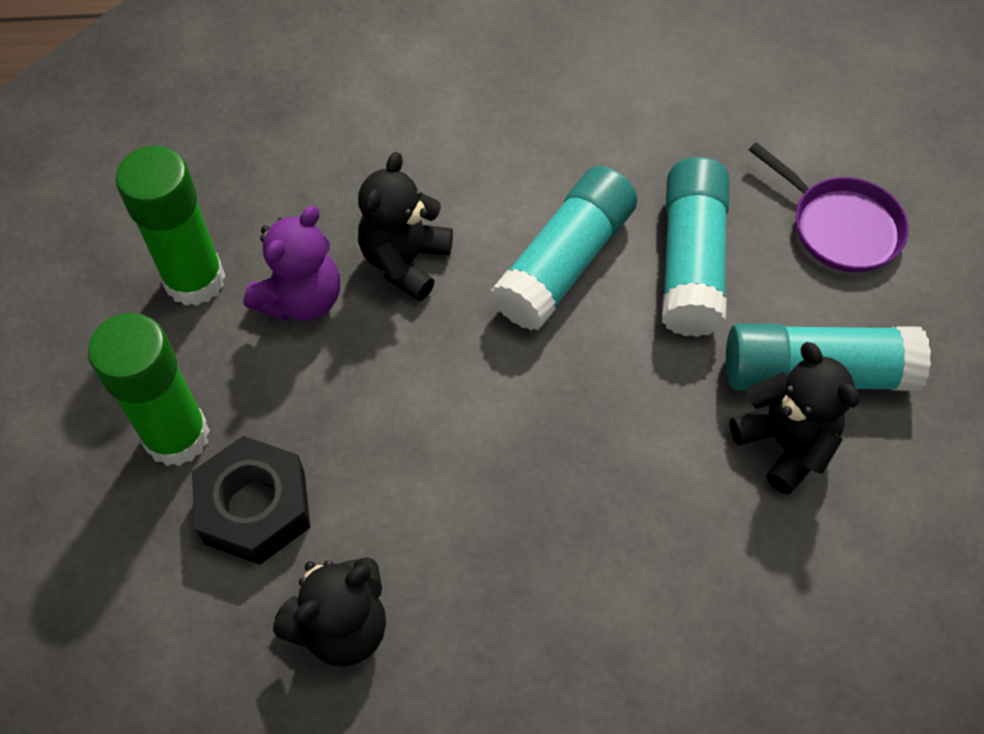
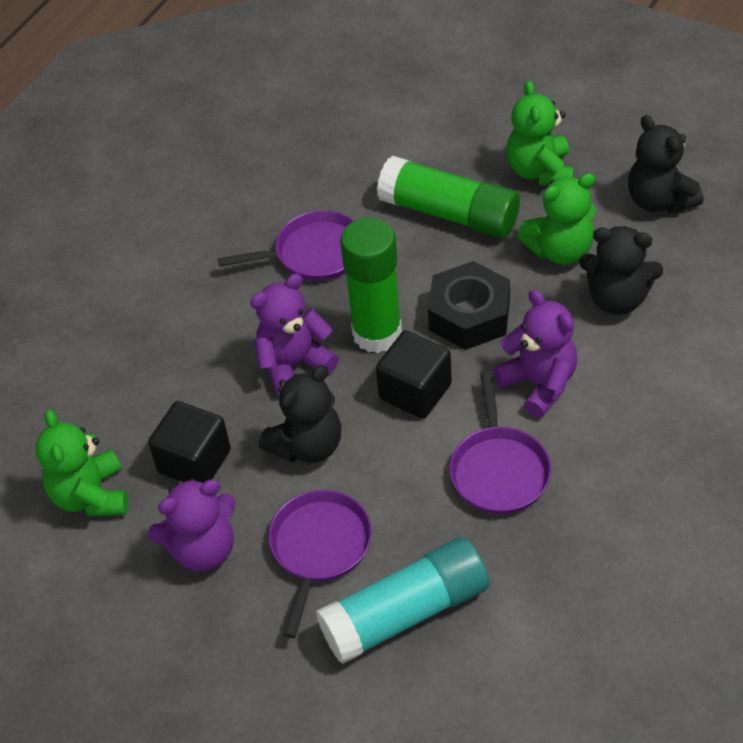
black cube: none = 0 -> [148,401,231,483] [376,331,452,419] = 2
green teddy bear: none = 0 -> [36,410,128,516] [507,81,574,186] [517,173,596,265] = 3
purple pan: [749,142,909,272] = 1 -> [218,210,354,281] [269,490,372,638] [449,371,551,514] = 3
purple teddy bear: [243,206,340,321] = 1 -> [148,479,235,572] [250,274,339,397] [493,290,577,418] = 3
turquoise glue stick: [491,166,638,331] [662,157,729,337] [726,324,931,391] = 3 -> [316,537,489,664] = 1

